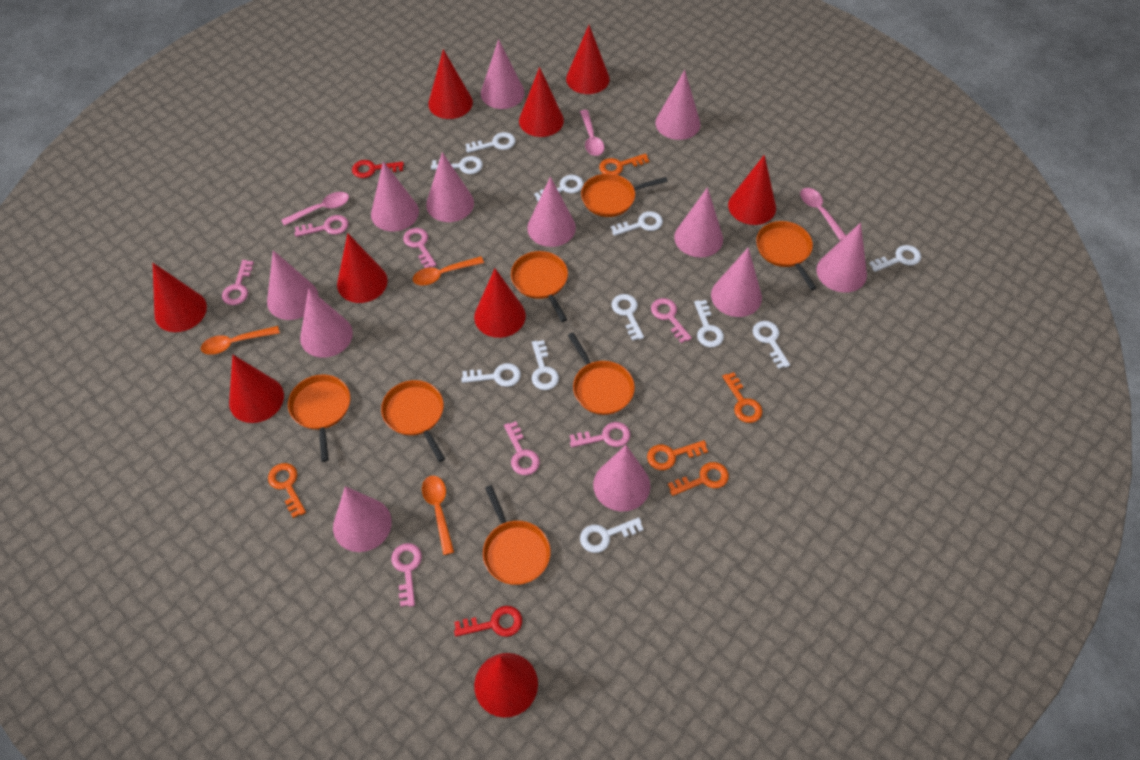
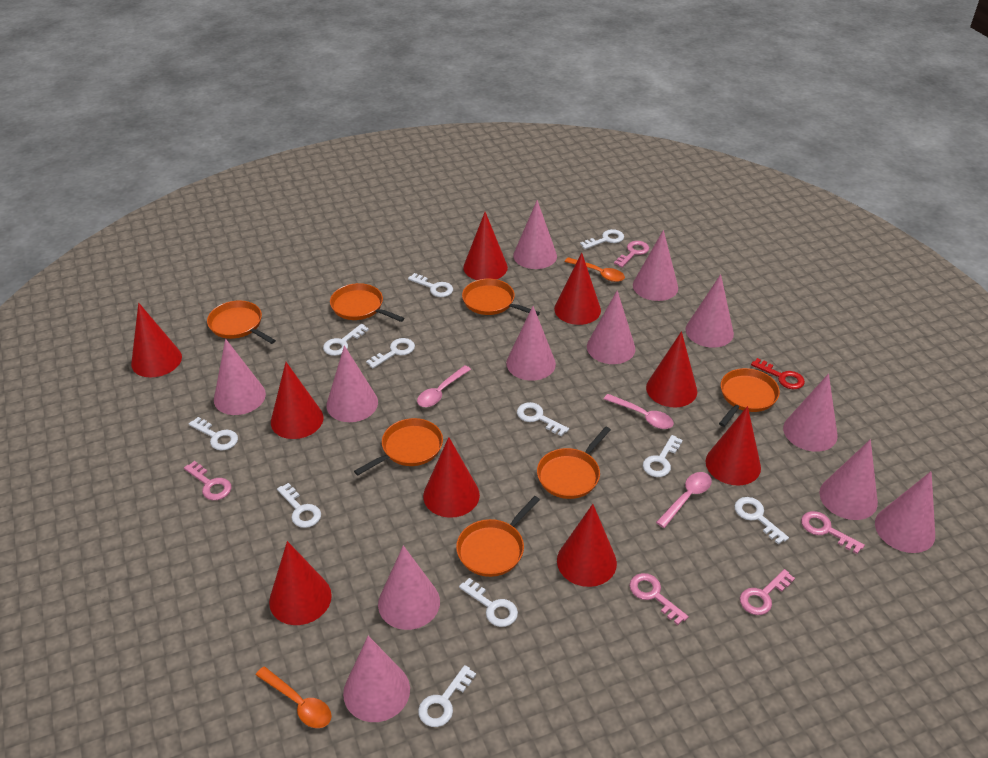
orange key: [268,463,306,518] [599,154,649,175] [647,440,708,470] [668,462,729,496] [722,372,763,423] = 5 -> none = 0
orange spoon: [201,326,280,355] [413,256,484,286] [422,476,454,555] = 3 -> [256,666,332,728] [565,257,625,282] = 2
pink key: [222,260,254,305] [295,215,349,237] [391,543,422,607] [403,228,437,268] [504,421,540,475] [570,422,631,447] [651,298,692,343] = 7 -> [184,461,231,500] [614,241,649,268] [629,573,689,625] [740,569,795,615] [801,511,865,554] = 5
red key: [352,160,404,178] [454,606,522,637] = 2 -> [751,358,805,389] = 1

